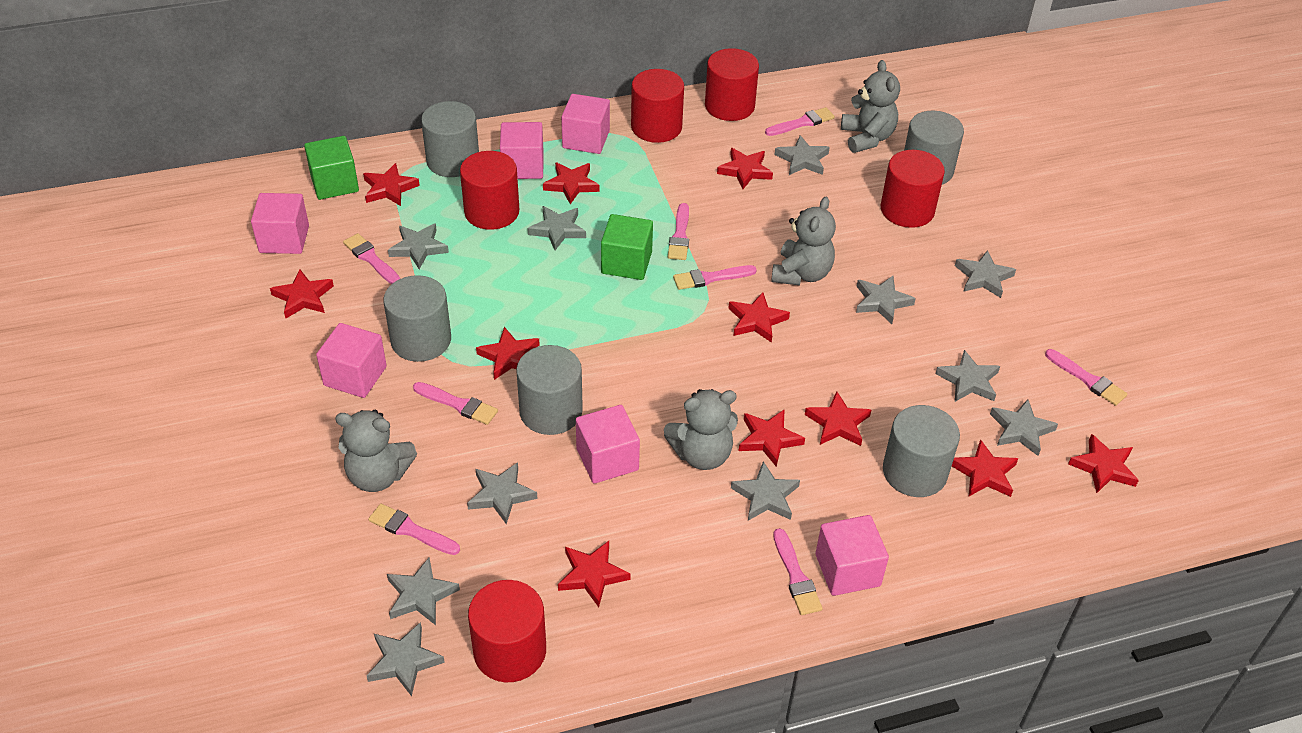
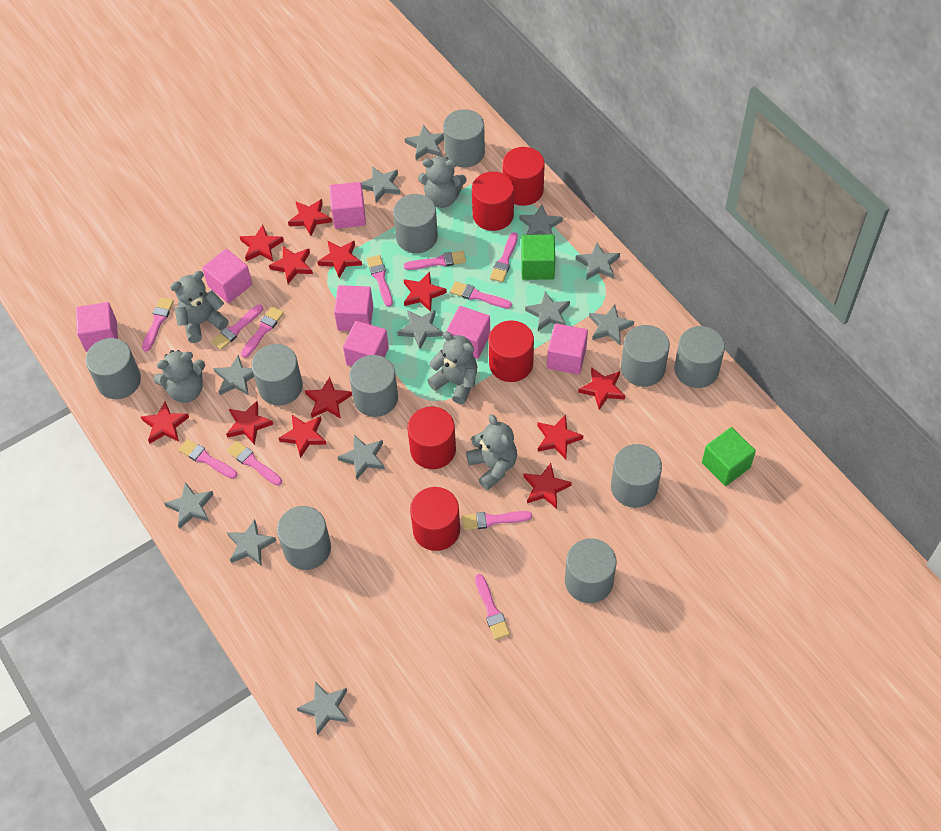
grey cylinder: [383,275,451,362] [421,101,479,177] [516,345,583,435] [883,405,960,497] [904,111,964,185] = 5 -> [86,338,141,399] [251,344,303,406] [277,506,331,570] [349,355,398,417] [393,194,438,253] [443,109,485,167] [565,538,617,603] [611,444,662,508] [621,325,670,387] [674,326,725,388] = 10
grey star: [367,622,445,696] [387,557,460,625] [388,223,449,269] [467,462,537,524] [528,206,586,250] [731,461,800,521] [775,135,830,175] [856,276,916,324] [935,350,1000,402] [955,250,1016,298] [990,399,1058,456] = 11 -> [164,482,214,529] [213,355,254,396] [227,519,277,566] [297,682,348,735] [338,435,385,479] [361,166,400,203] [397,310,443,349] [405,125,444,160] [519,204,563,235] [525,291,570,331] [576,242,620,280] [589,304,634,345] = 12
grey teddy bear: [335,410,417,492] [664,389,738,470] [771,197,836,285] [841,60,900,153] = 4 -> [153,350,205,403] [171,271,229,343] [418,156,466,208] [427,331,478,404] [466,414,517,490] = 5
pink brush: [343,233,400,284] [368,504,460,555] [413,382,498,425] [668,203,689,260] [673,265,757,290] [765,107,835,136] [773,528,823,615] [1045,349,1128,406] = 8 -> [142,297,174,352] [179,439,237,479] [211,304,263,350] [227,441,282,486] [241,307,284,358] [367,255,393,307] [404,251,466,270] [450,281,512,309] [462,511,532,530] [475,574,510,640] [490,232,518,282] = 11
pink cube: [251,193,309,254] [316,323,387,398] [500,122,544,179] [561,94,610,154] [576,405,640,483] [815,515,889,596] = 6 -> [76,302,118,352] [202,249,252,303] [329,182,366,229] [334,285,373,331] [343,321,389,366] [446,306,490,359] [547,323,588,374] = 7
red star: [270,269,334,318] [363,163,420,206] [476,327,540,380] [543,162,599,204] [558,541,631,607] [717,148,773,189] [728,292,790,343] [739,409,805,467] [805,391,871,446] [952,439,1018,497] [1068,434,1139,493] = 11 -> [141,401,189,444] [226,401,273,445] [240,225,284,261] [269,246,313,284] [279,415,327,458] [288,199,332,236] [305,377,352,419] [317,241,362,278] [404,272,447,312] [523,463,572,509] [537,415,583,459] [578,367,625,410] = 12

